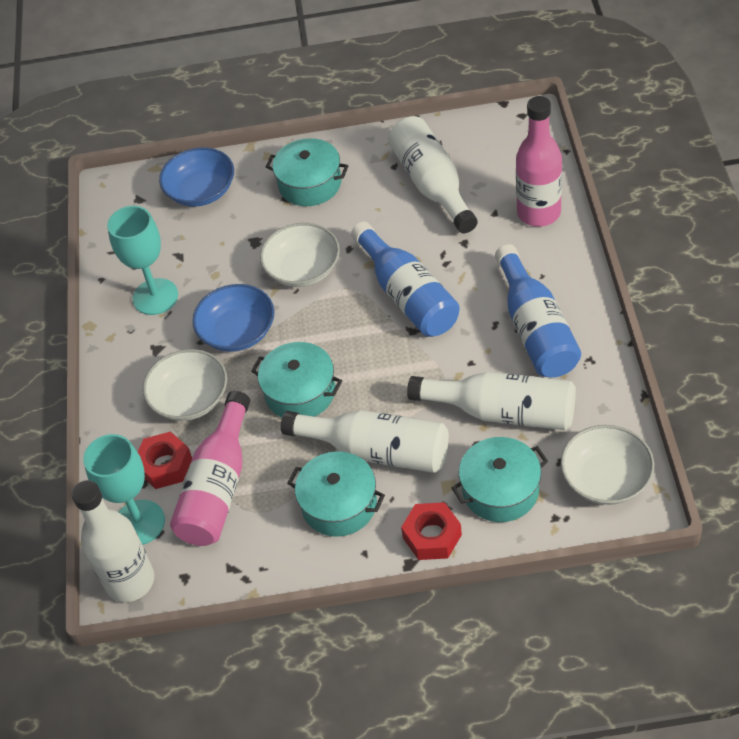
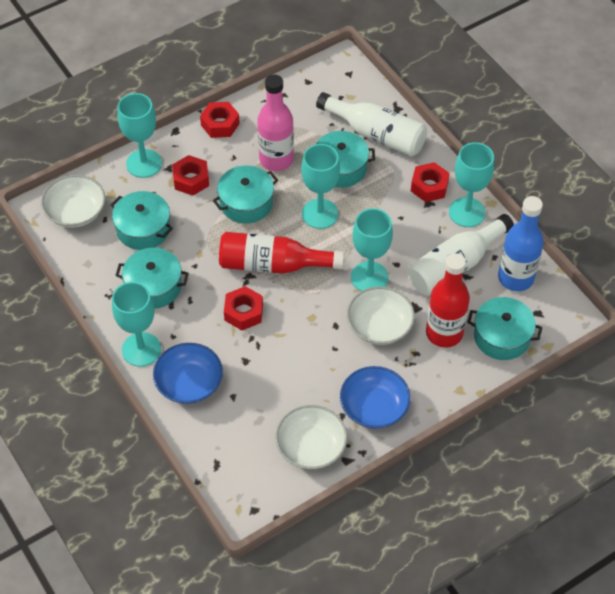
blue bottle: [351,221,460,337] [495,244,581,378] = 2 -> [498,196,544,291] = 1
pink bottle: [170,391,250,546] [516,96,562,227] = 2 -> [257,74,294,171] = 1
red bottle: none = 0 -> [219,232,344,274] [426,253,470,348] = 2
red nut: [138,431,192,489] [401,502,462,560] = 2 -> [172,155,209,195] [200,102,240,138] [224,286,263,330] [411,162,450,202] = 4
turquoise goblet: [83,434,165,545] [107,206,178,315] = 2 -> [112,282,161,367] [118,93,162,178] [301,144,340,229] [351,208,393,291] [449,142,494,227] = 5
turquoise pot: [251,342,342,417] [266,138,348,206] [288,451,385,537] [452,437,548,522] = 4 -> [110,191,173,250] [115,248,189,309] [213,165,278,224] [315,131,375,188] [467,297,542,360] = 5
white bottle: [72,480,154,602] [281,410,449,473] [388,116,478,233] [407,372,576,430] = 4 -> [316,92,427,157] [408,214,514,296] = 2

